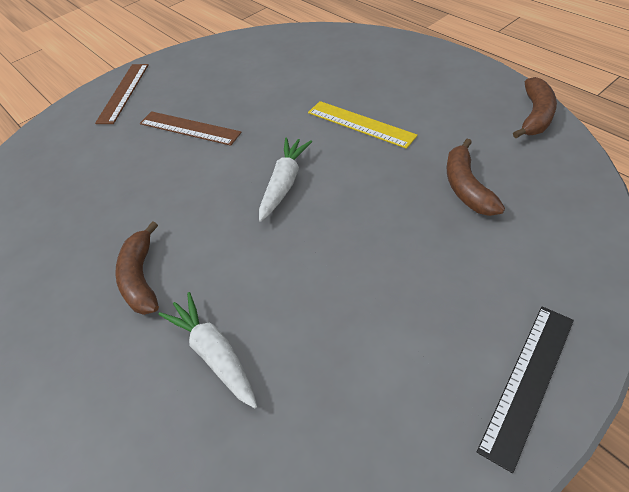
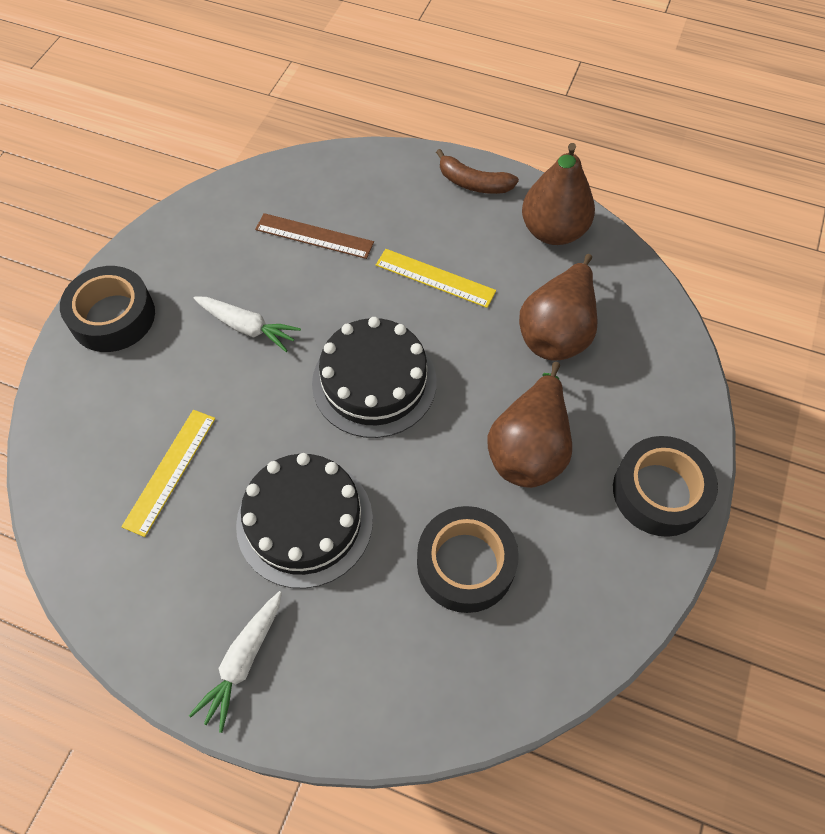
black cake: none = 0 -> [236,453,373,589] [312,317,437,438] = 2
black ruler: [477,306,574,473] = 1 -> none = 0
black tape: none = 0 -> [60,266,155,352] [417,506,519,613] [613,436,718,537] = 3
brown banana: [115,221,159,315] [447,139,505,216] [513,77,557,138] = 3 -> [436,149,519,194] = 1
brown pear: none = 0 -> [488,362,572,488] [519,254,598,361] [522,143,595,245] = 3
brown ruler: [95,64,149,124] [140,111,242,146] = 2 -> [255,213,374,259] = 1
yellow ruler: [308,101,418,149] = 1 -> [121,410,216,537] [376,249,496,308] = 2

